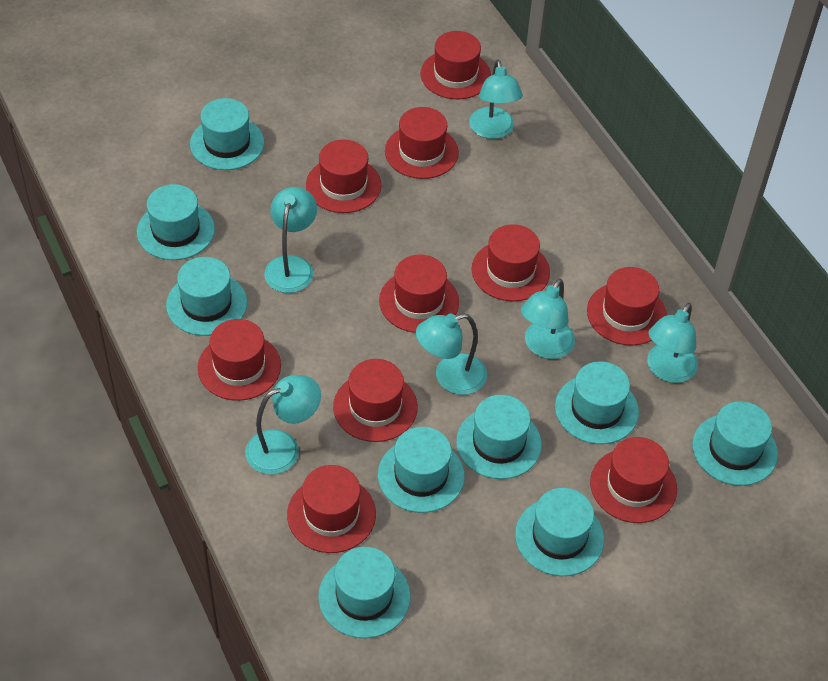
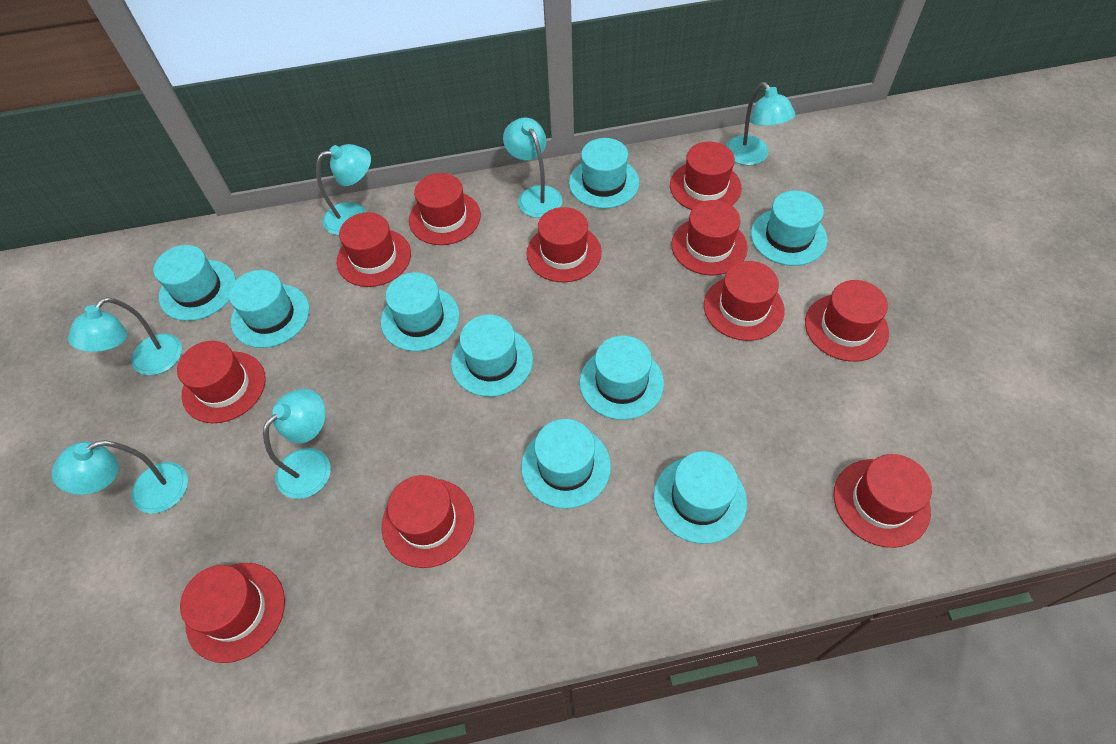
red hat: [198,319,281,401] [287,465,376,553] [306,140,381,213] [333,359,418,442] [379,254,459,333] [385,107,459,179] [421,31,491,99] [472,224,550,301] [587,267,667,346] [590,437,677,523] = 10 -> [177,341,266,423] [180,563,285,663] [336,212,411,287] [381,475,474,568] [409,173,481,245] [526,207,602,282] [670,141,742,210] [671,200,748,275] [704,261,785,341] [805,280,889,362] [834,454,932,548] = 11

